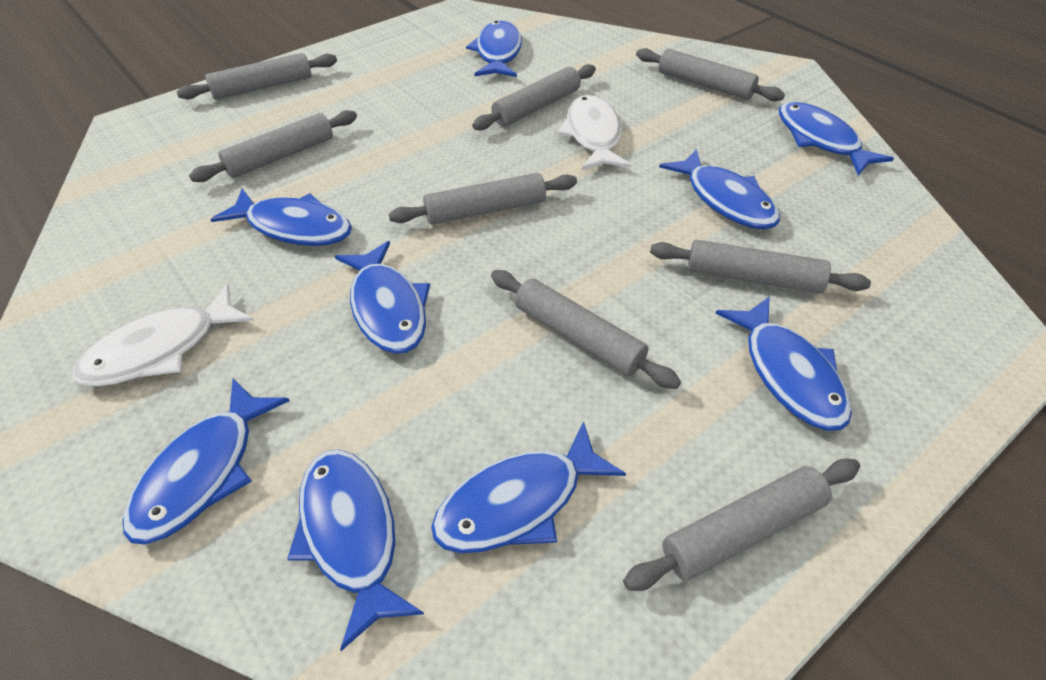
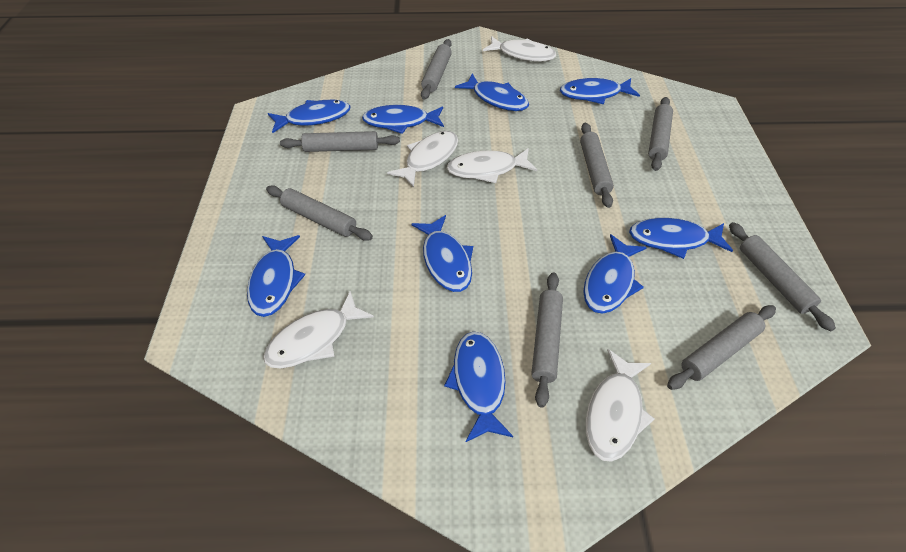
white fish: [73,284,254,386] [558,95,631,170] = 2 -> [263,291,374,368] [387,131,458,188] [447,148,537,183] [483,36,556,62] [586,349,655,462] = 5

